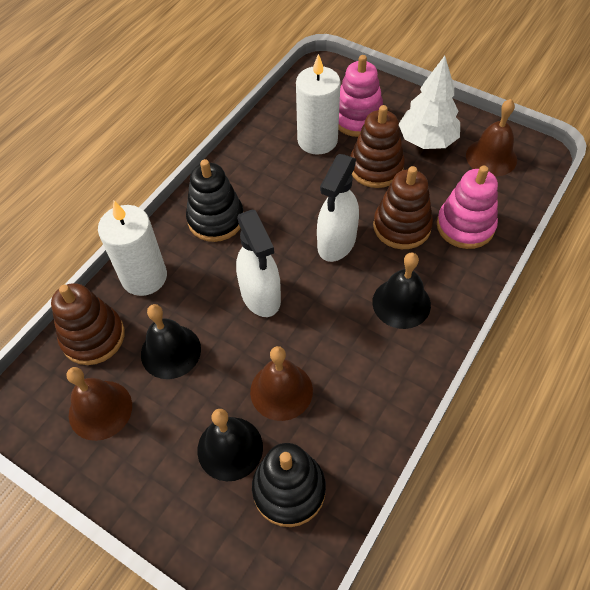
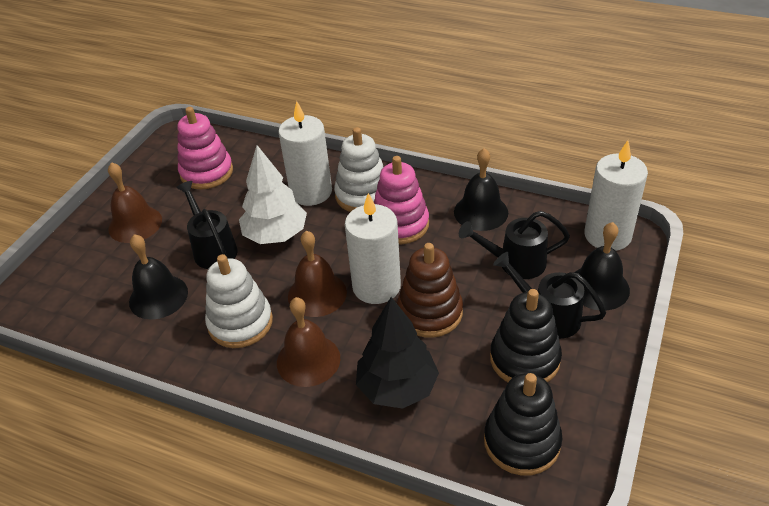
black tree: none = 0 -> [356,297,439,409] = 1
black watering can: none = 0 -> [176,181,238,269] [459,211,570,279] [493,252,606,339] = 3
brown stacking toy: [51,283,125,365] [350,105,405,188] [373,166,433,249] = 3 -> [397,243,463,338] = 1
white candle: [98,201,167,296] [296,54,341,155] = 2 -> [278,101,332,206] [345,193,401,304] [584,140,648,251] = 3
white spray bottle: [236,210,281,317] [317,154,359,262] = 2 -> none = 0
white stacking toy: none = 0 -> [205,254,273,348] [334,127,383,212] = 2

